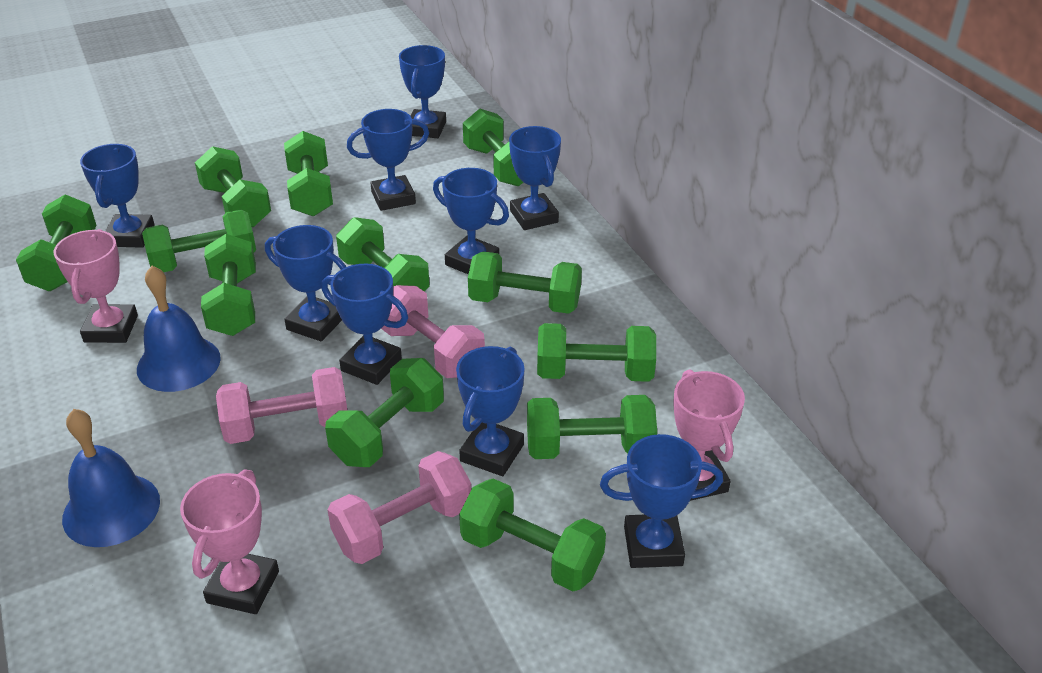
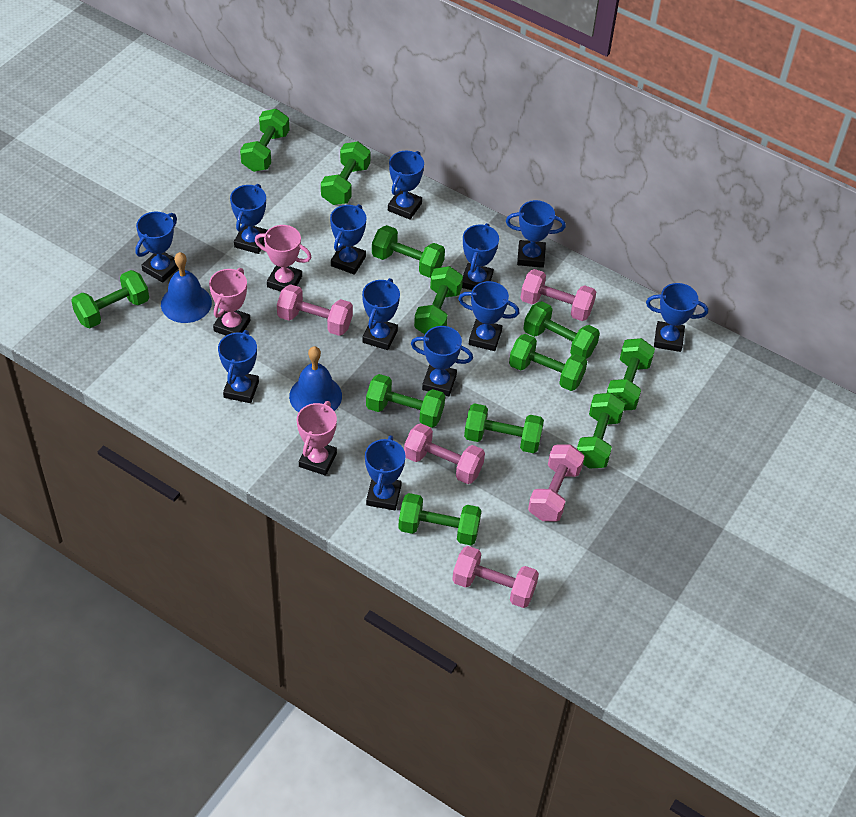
blue trophy: [80,144,155,248] [265,225,346,342] [321,264,408,385] [347,109,429,211] [399,45,446,138] [433,168,509,274] [456,346,525,476] [509,126,561,230] [600,434,723,568] = 9 -> [135,211,178,283] [218,330,259,403] [230,184,268,254] [330,204,366,275] [362,278,400,350] [365,435,406,510] [388,151,424,220] [411,326,473,396] [458,281,519,351] [462,223,499,290] [506,200,566,268] [646,283,708,352] = 12
pink dumbbell: [216,367,348,444] [328,451,471,564] [381,285,485,378] = 3 -> [277,284,353,336] [404,423,485,484] [452,546,539,608] [521,269,596,321] [528,445,585,522] = 5

